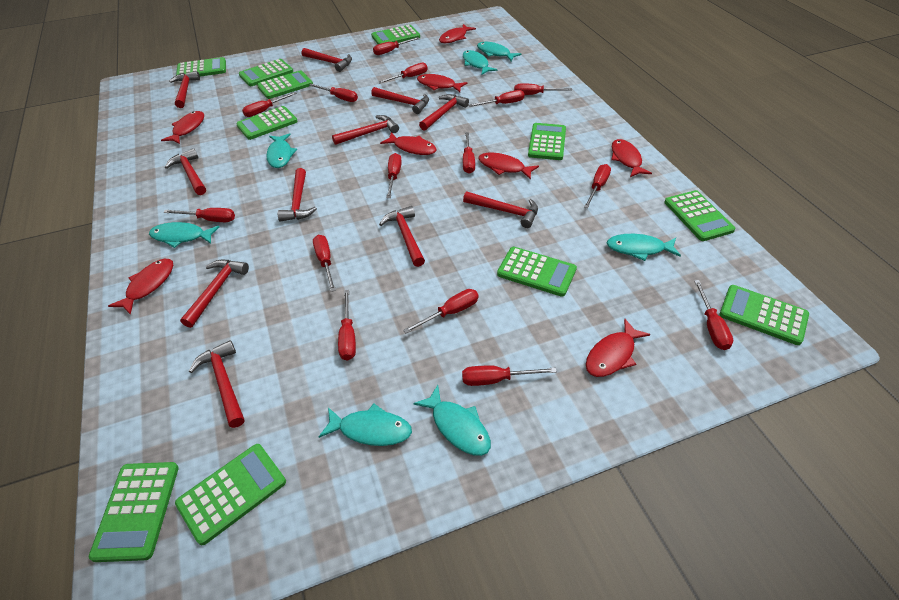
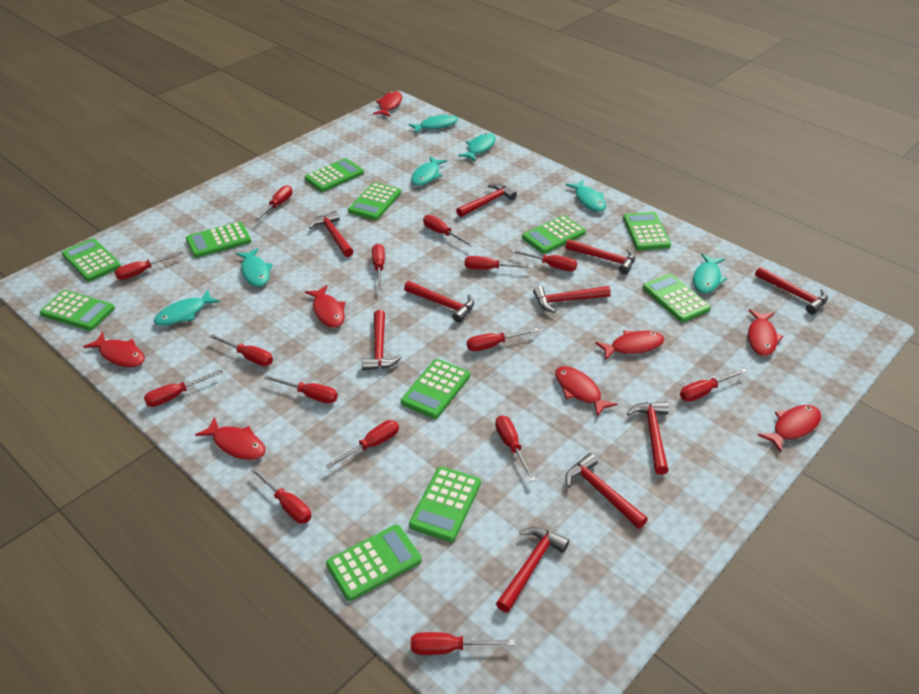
red hammer: [165,148,206,195] [169,71,200,108] [180,260,249,328] [189,340,244,428] [278,168,317,221] [302,48,352,72] [332,115,399,145] [371,87,429,114] [379,206,425,267] [419,94,469,131] [463,192,538,228] = 11 -> [309,211,353,257] [362,310,402,370] [404,281,474,323] [456,183,517,217] [496,527,569,613] [533,286,611,313] [565,239,635,274] [565,453,648,529] [627,402,669,475] [755,266,828,314] = 10

